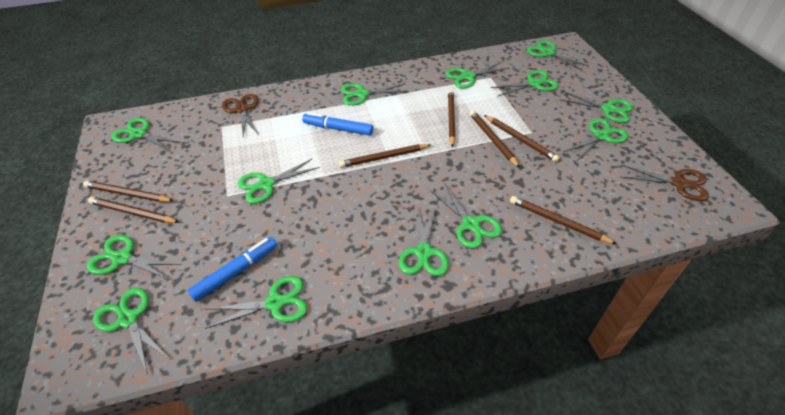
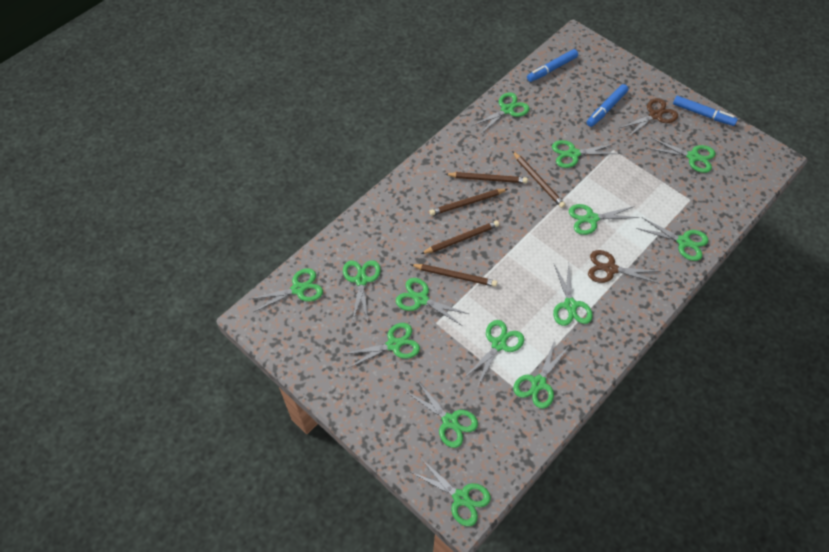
blue marker: [187,237,277,302] [302,112,373,136] = 2 -> [527,49,578,82] [587,84,628,127] [673,96,738,126] = 3
brown pencil: [83,180,174,202] [88,197,180,223] [339,144,431,168] [448,90,455,148] [469,110,520,168] [484,115,560,162] [510,196,617,244] = 7 -> [410,264,497,287] [421,221,499,254] [430,189,508,216] [445,172,528,183] [512,151,566,208] = 5
green scissors: [87,235,182,280] [93,287,169,374] [112,118,182,151] [205,276,308,329] [238,159,319,204] [341,83,408,106] [399,205,449,276] [430,184,502,248] [445,62,509,89] [491,70,558,97] [527,40,589,71] [559,91,634,123] [564,118,629,162] = 13 -> [250,268,323,312] [343,260,381,323] [344,323,420,368] [396,278,469,326] [405,382,478,448] [411,459,491,527] [464,320,524,386] [471,92,530,135] [513,340,568,409] [552,140,618,168] [553,264,593,326] [569,204,639,235] [636,217,709,261] [648,138,716,173] = 14

